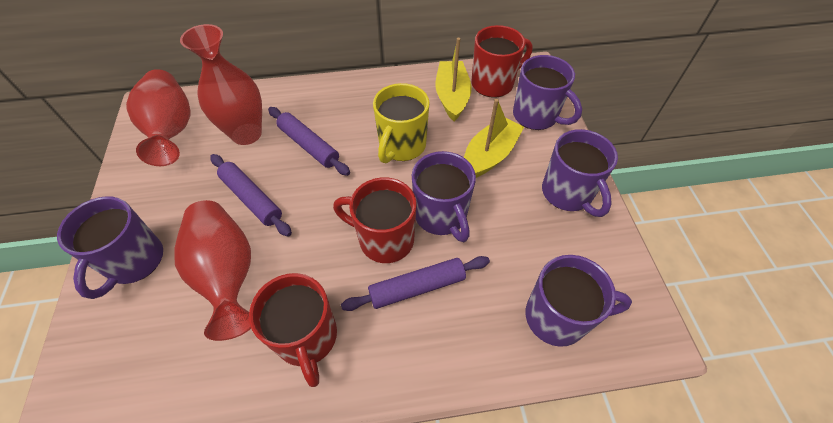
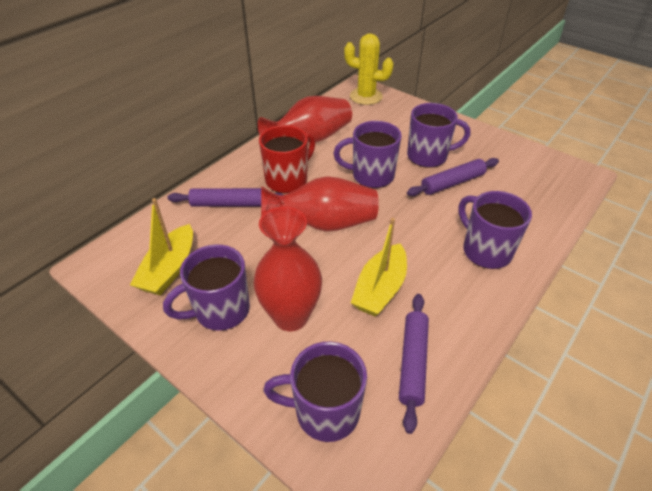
red mug: [249,273,337,387] [333,177,416,263] [471,25,533,98] = 3 -> [259,125,315,193] = 1
yellow cactus: none = 0 -> [344,34,394,105] = 1
yellow mug: [373,83,430,163] = 1 -> none = 0

